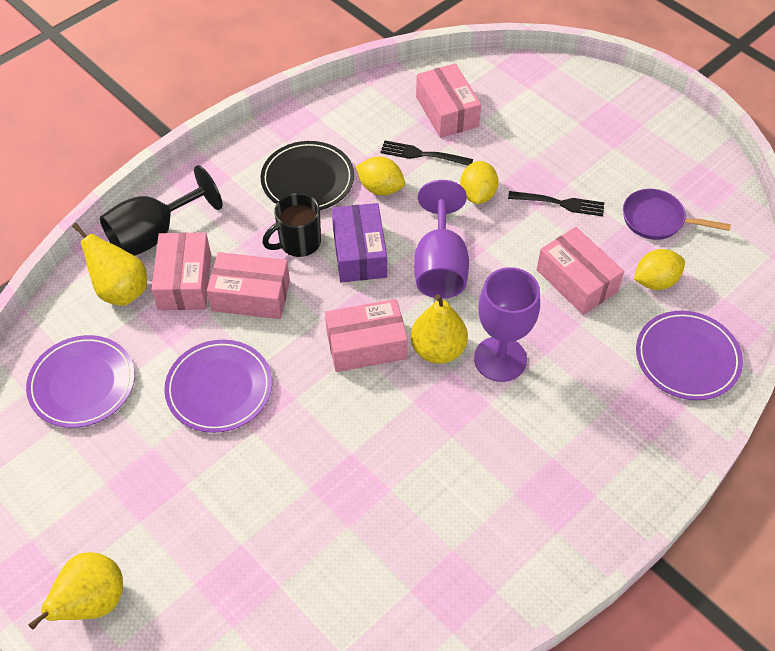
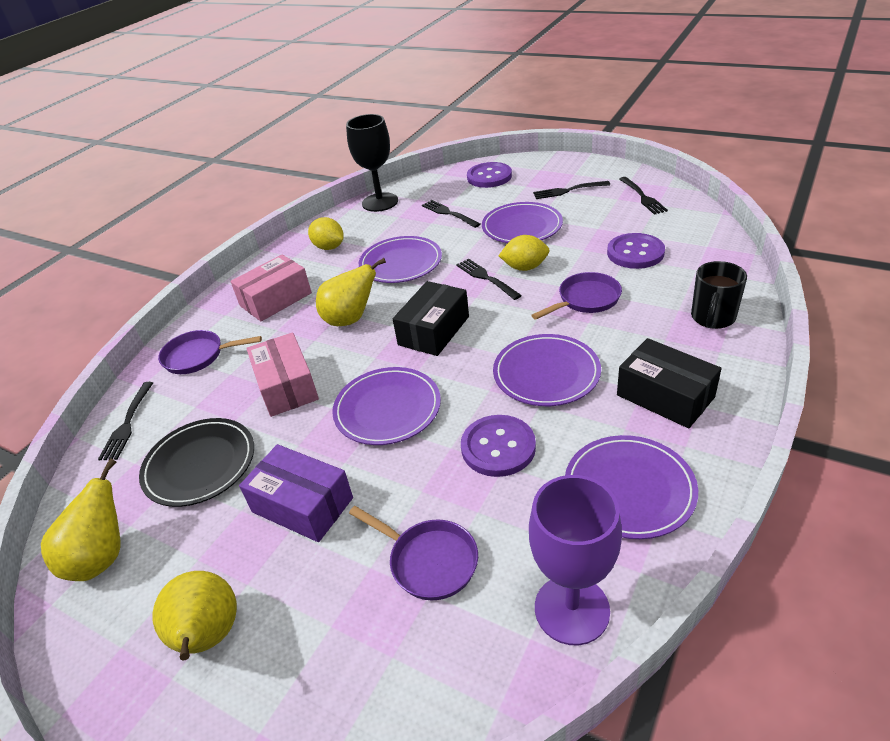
black box: none = 0 -> [393,281,469,356] [617,338,722,428] = 2
black fork: [380,140,473,166] [508,191,605,216] = 2 -> [98,382,153,460] [422,200,480,228] [456,259,522,300] [533,181,610,199] [619,177,668,215] = 5
pink box: [151,232,211,310] [207,252,290,319] [325,299,408,372] [416,63,481,138] [537,227,624,315] = 5 -> [230,254,312,321] [246,332,319,417] = 2
purple button: none = 0 -> [461,415,536,477] [467,162,512,188] [607,233,665,269] = 3
purple goblet: [414,180,469,299] [474,267,540,382] = 2 -> [529,475,622,645] = 1
purple pan: [623,189,731,240] = 1 -> [158,330,262,374] [349,506,478,601] [531,272,622,320] = 3
purple plate: [26,335,135,428] [164,340,272,433] [636,311,743,400] = 3 -> [332,367,441,445] [359,236,442,283] [482,202,563,243] [493,334,601,406] [565,435,698,539] = 5
yellow lemon: [356,157,405,195] [460,161,498,204] [634,249,685,290] = 3 -> [308,217,344,250] [499,235,550,271] = 2

